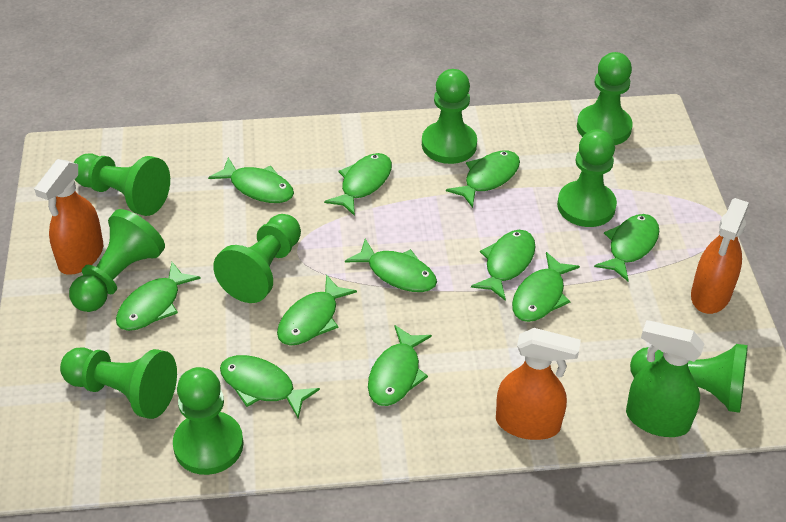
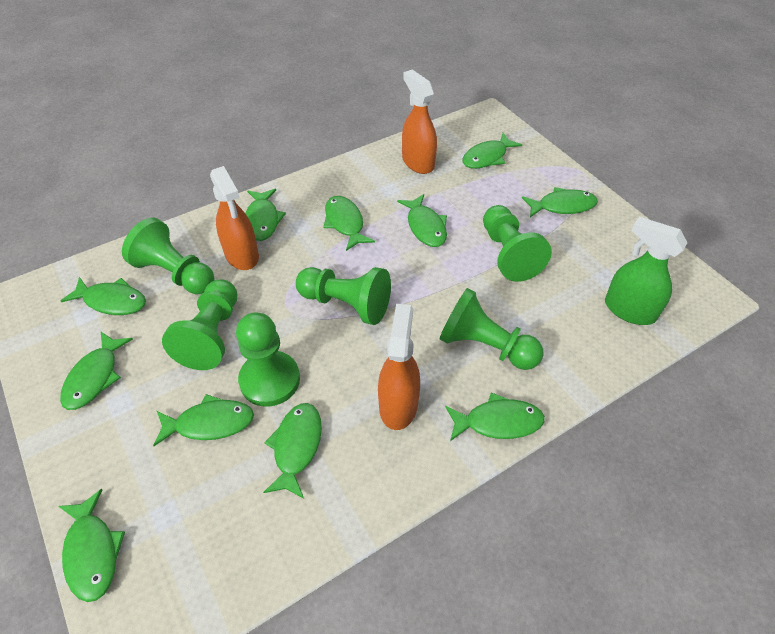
green pawn: [60,347,177,419] [69,209,165,312] [74,153,170,216] [173,367,244,475] [213,214,301,303] [422,69,477,164] [557,129,617,227] [577,52,633,145] [630,344,748,413] = 9 -> [122,218,215,294] [162,279,238,370] [236,312,300,407] [296,267,391,325] [439,288,544,370] [483,205,552,282] = 6

